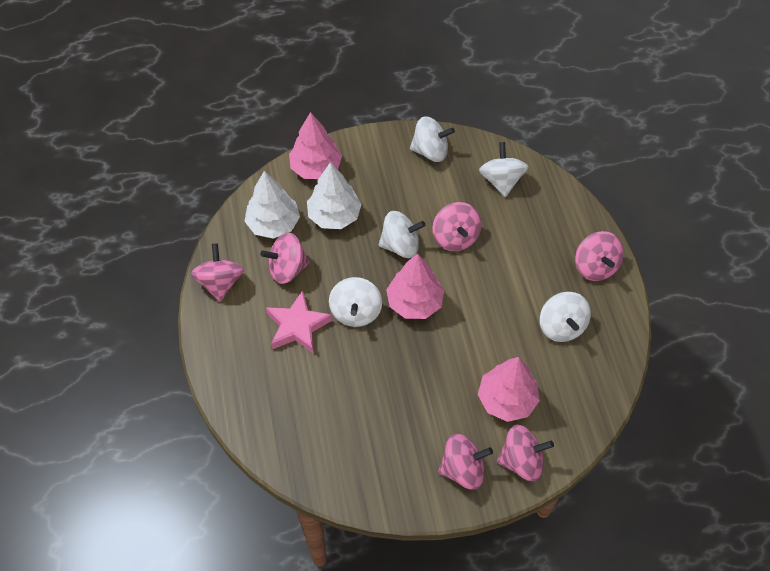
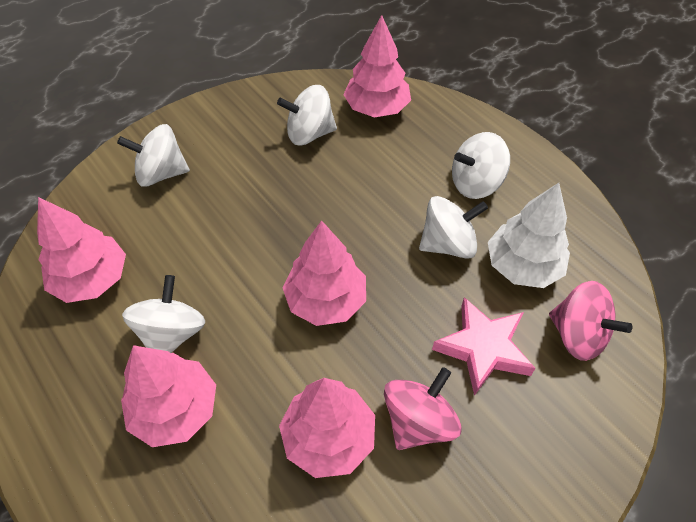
pink spinning top: [191,244,244,302] [260,233,310,284] [432,202,481,251] [438,434,493,490] [497,425,554,481] [575,231,624,281] = 6 -> [384,367,462,450] [549,281,632,361] = 2
pink tree: [289,112,342,179] [386,254,444,319] [478,357,540,422] = 3 -> [37,197,126,303] [121,345,216,447] [279,378,375,478] [283,220,366,326] [343,15,411,117] = 5
white tree: [244,171,300,239] [307,162,362,229] = 2 -> [488,183,570,288] = 1

